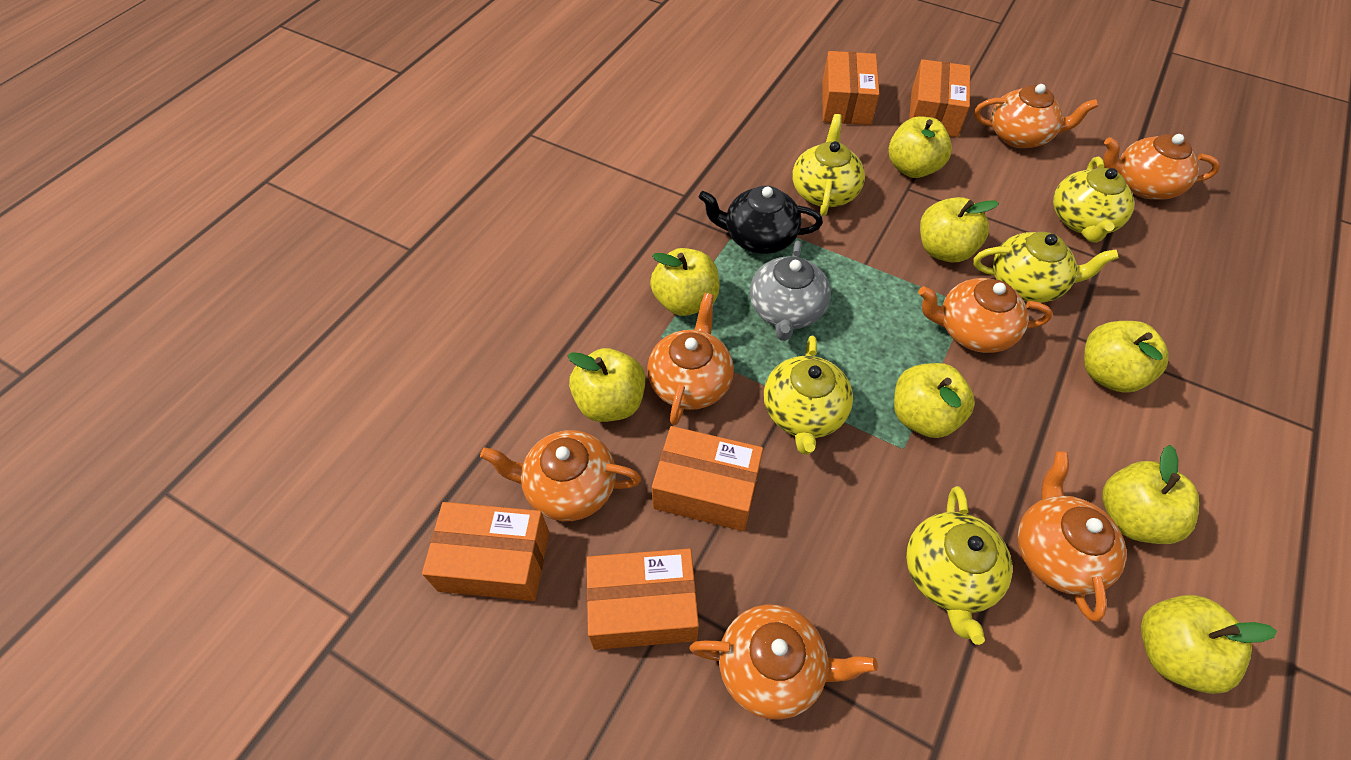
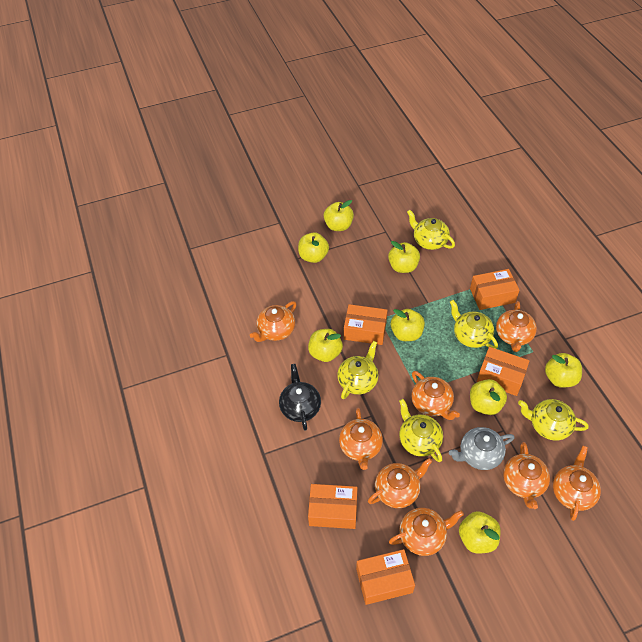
orange teapot: [480,430,641,521] [647,293,734,426] [690,605,878,720] [918,278,1053,353] [974,84,1098,148] [1017,451,1127,621] [1103,134,1220,200] = 7 -> [250,301,297,342] [339,408,383,470] [368,458,433,508] [389,508,464,556] [411,371,460,420] [496,301,537,352] [503,442,550,509] [553,446,601,521] = 8

